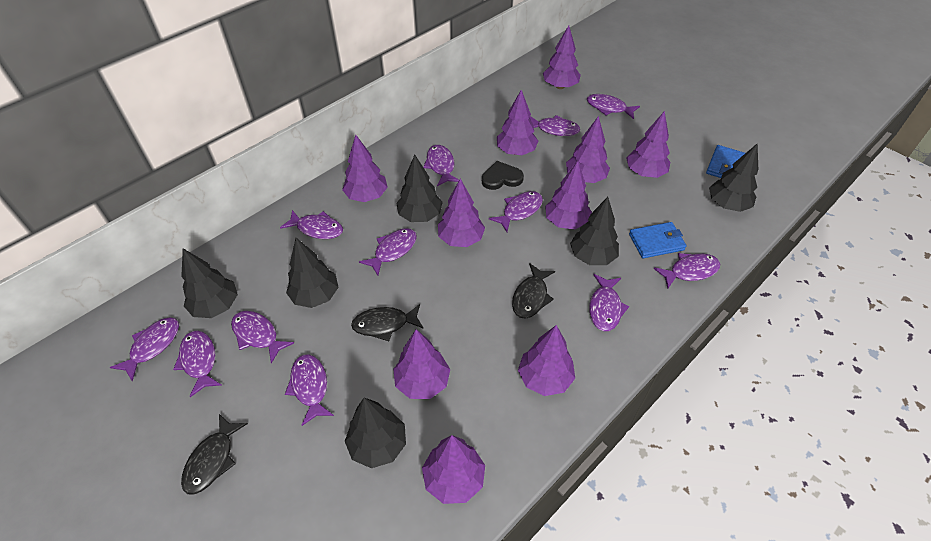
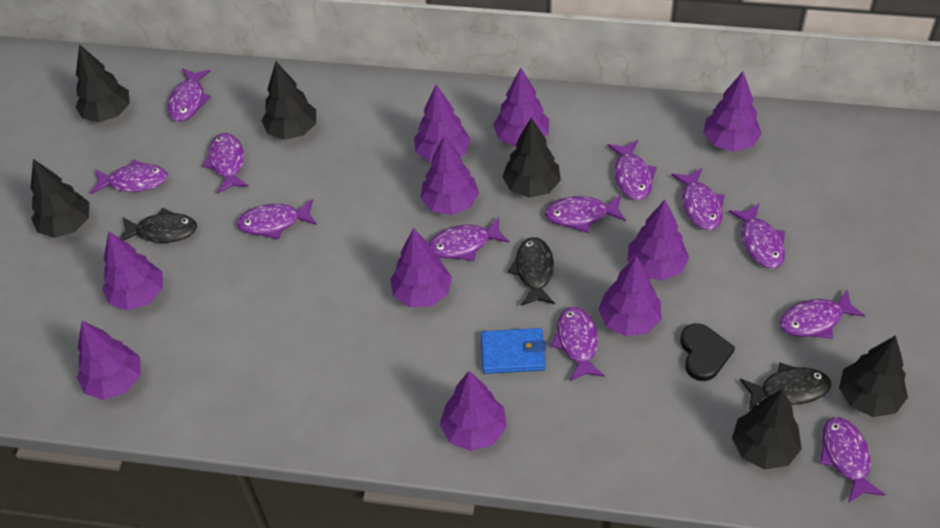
blue wallet: [629,222,687,258] [706,145,745,178] = 2 -> [481,328,546,374] = 1

